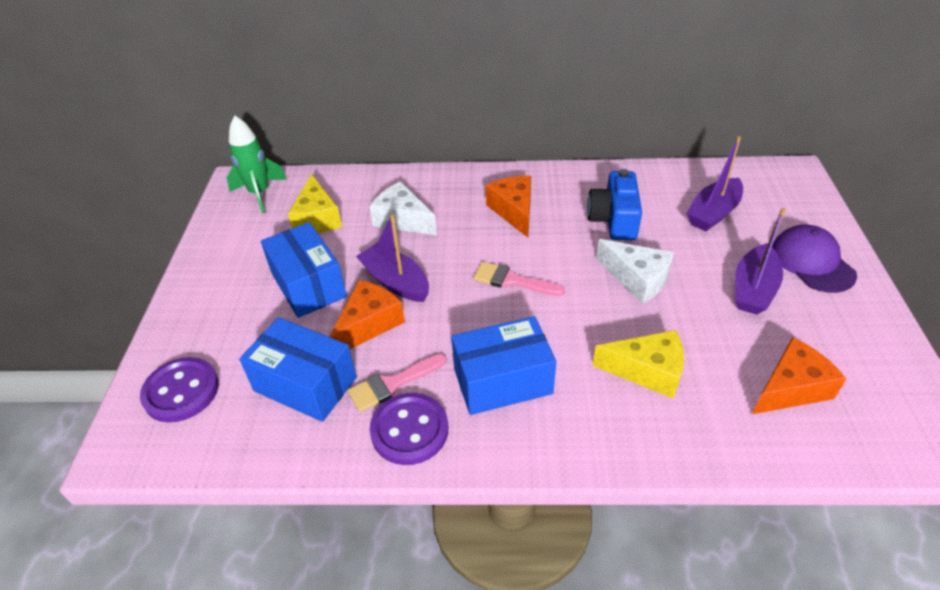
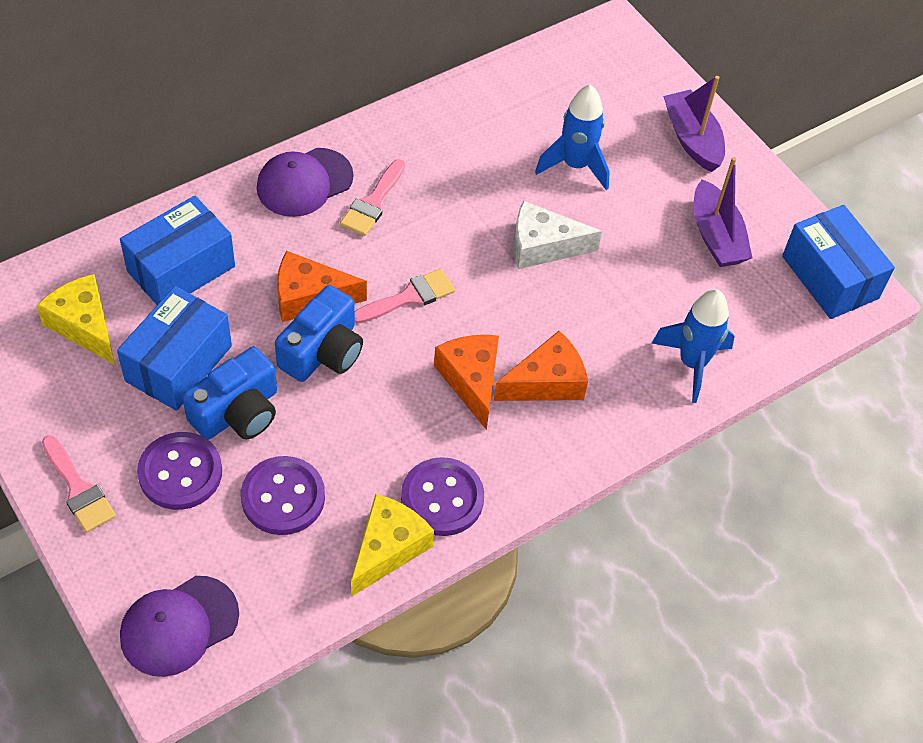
blue camera: [587,169,642,240] = 1 -> [182,347,277,440] [275,285,363,382] = 2
blue rocket: none = 0 -> [535,85,610,190] [652,289,735,403] = 2
green rocket: [227,115,287,214] = 1 -> none = 0
pink brush: [348,354,447,412] [473,262,565,296] = 2 -> [42,436,116,533] [340,159,405,236] [355,269,455,324] = 3
purple boat: [356,215,429,302] [686,136,743,231] [735,208,786,315] = 3 -> [663,76,725,172] [694,157,752,267] = 2
purple button: [140,357,219,423] [370,393,448,465] = 2 -> [137,432,222,510] [241,456,325,535] [401,457,484,536] = 3
purple cap: [772,224,857,293] = 1 -> [120,576,239,677] [257,148,354,217] = 2
white cheese: [369,181,437,235] [596,239,674,304] = 2 -> [514,201,602,269] = 1

